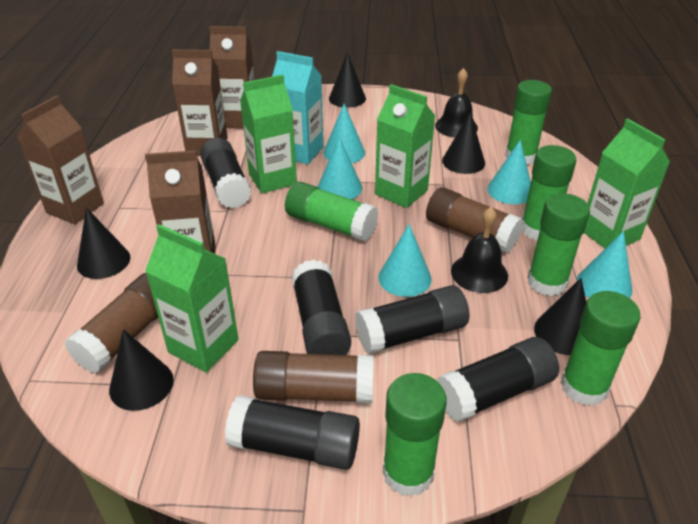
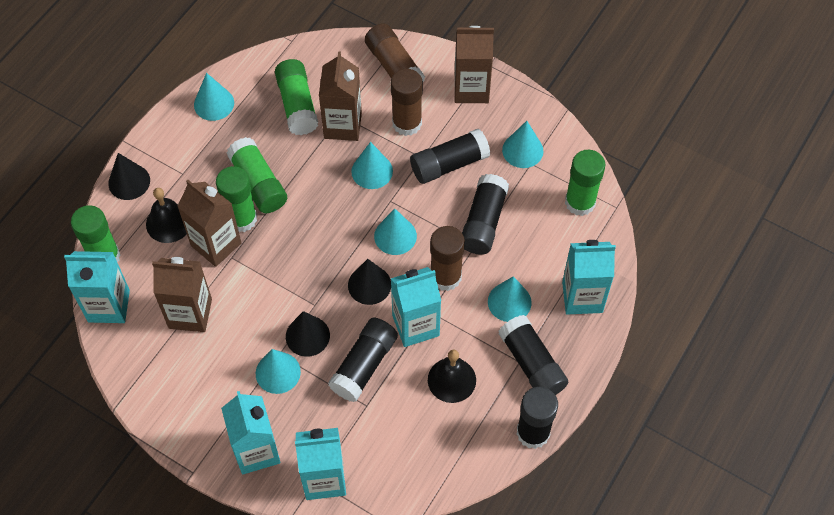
black cone: [77,208,130,279] [109,329,174,411] [329,52,366,108] [442,112,485,174] [534,278,586,355] = 5 -> [108,153,150,200] [286,311,330,357] [348,259,391,305] = 3
green carton: [145,224,239,372] [240,74,297,193] [375,84,435,208] [584,119,670,248] = 4 -> none = 0
green glue stick: [285,182,379,242] [383,373,447,497] [505,80,552,165] [522,145,577,240] [527,194,590,296] [561,291,640,406] = 6 -> [71,205,120,262] [216,166,257,232] [227,137,287,213] [275,59,318,135] [565,150,605,216] = 5
turquoise carton: [272,51,323,165] = 1 -> [64,251,130,323] [221,391,281,474] [295,428,346,500] [391,267,441,347] [562,240,616,314] = 5
turquoise cone: [318,137,362,199] [323,104,365,163] [378,224,432,297] [487,140,531,204] [577,231,632,298] = 5 -> [194,73,234,121] [256,349,301,394] [351,142,393,189] [374,208,417,255] [488,276,532,322] [502,121,543,168] = 6

